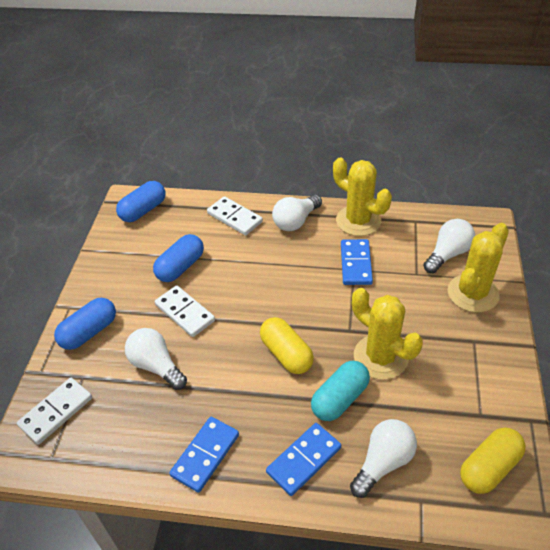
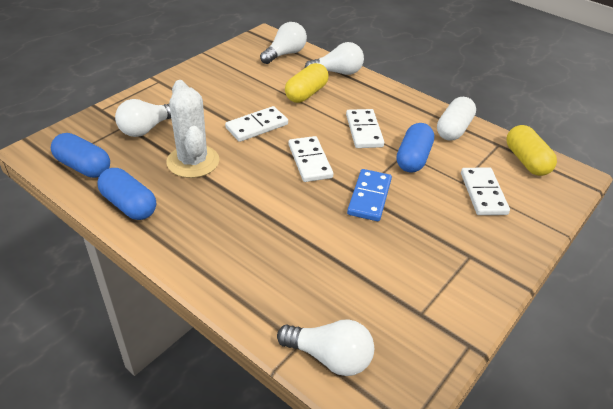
blue domino: [169,417,239,493] [266,423,341,496] [341,239,373,285] = 3 -> [347,169,392,221] = 1
turquoise capsule: [311,361,370,421] = 1 -> none = 0
white cactus: none = 0 -> [166,80,219,178] = 1
white capsule: none = 0 -> [437,97,476,141] = 1
white domino: [17,378,92,445] [155,285,215,337] [207,196,263,235] = 3 -> [225,106,288,142] [288,136,333,182] [346,109,384,148] [461,168,510,215] = 4
yellow cactus: [333,157,392,236] [352,288,423,380] [448,223,509,313] = 3 -> none = 0

